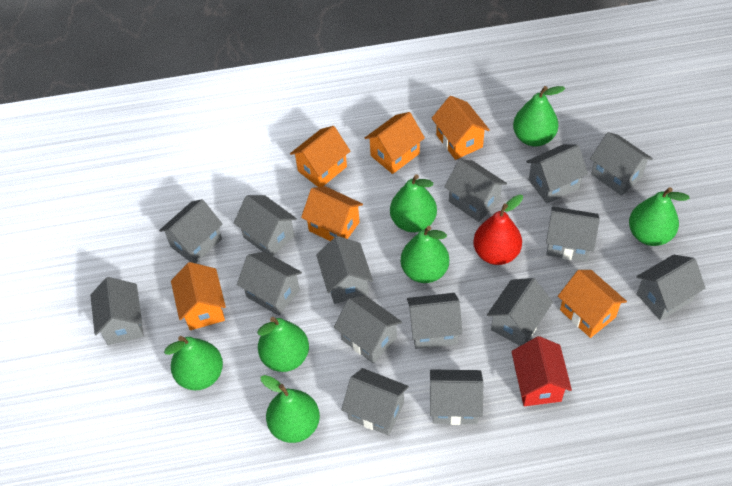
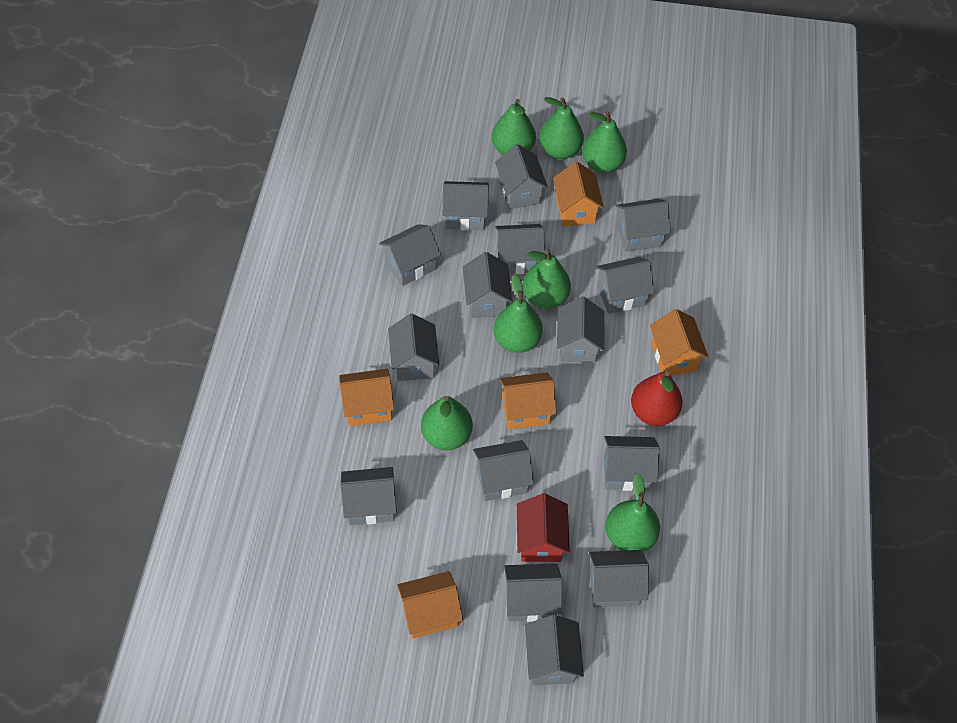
orange house: [171,262,226,330] [290,126,350,187] [301,186,363,241] [365,112,425,174] [432,96,490,160] [558,270,627,338] = 6 -> [339,369,394,426] [397,571,463,638] [499,372,556,429] [553,162,604,227] [650,309,708,376] = 5

